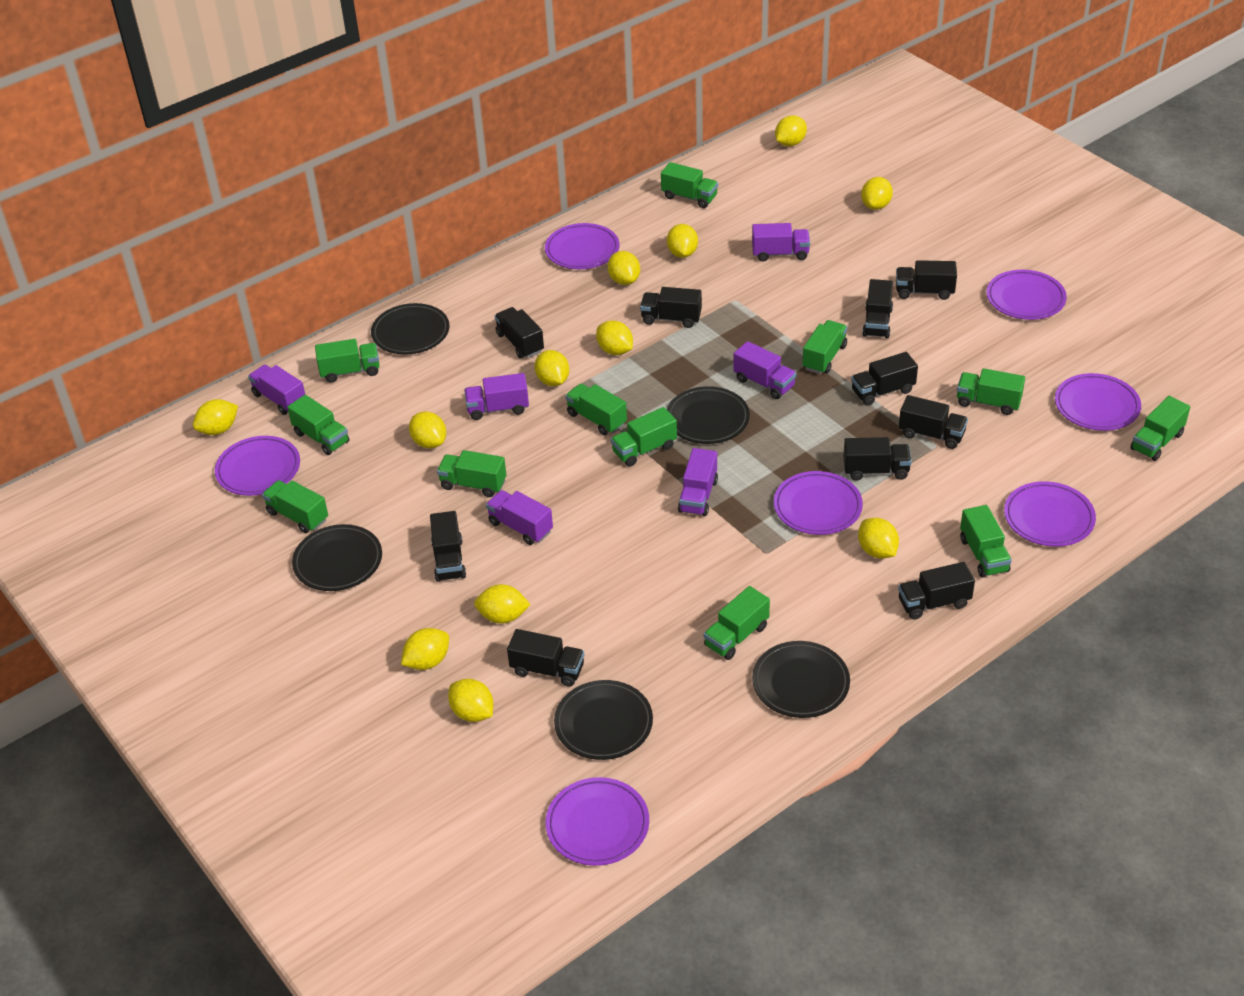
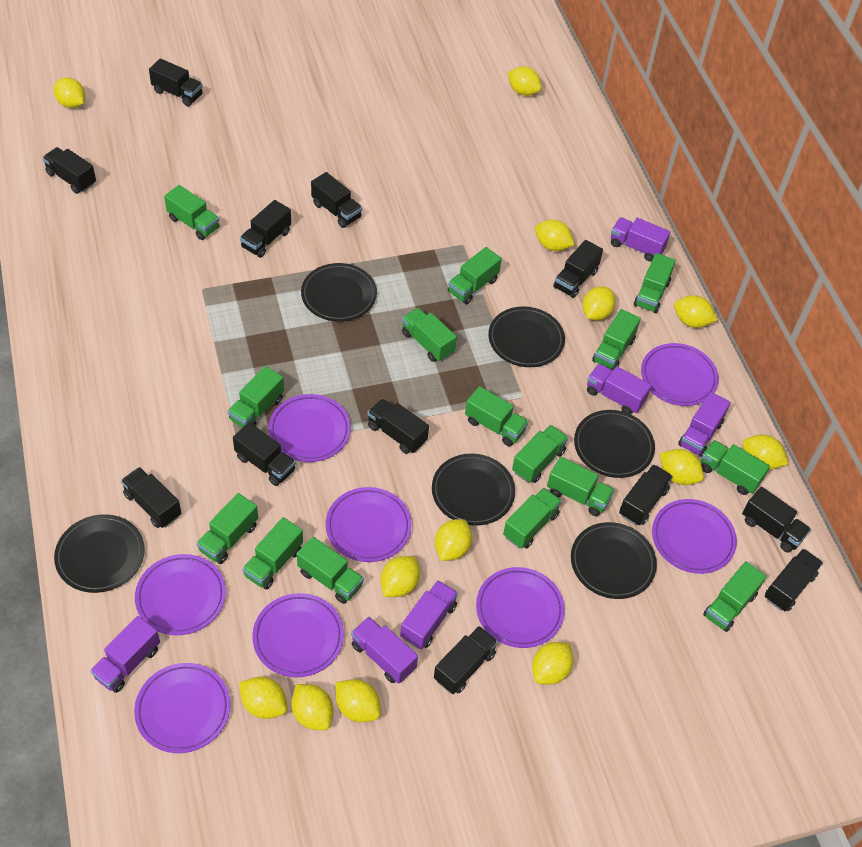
black plate: [292,524,382,591] [371,303,450,355] [554,680,653,760] [667,386,750,444] [752,641,850,718] = 5 -> [54,514,145,593] [301,263,377,322] [432,454,515,526] [488,306,565,367] [571,522,657,599] [574,410,655,478] = 6
black truck: [430,511,466,582] [495,307,544,358] [507,629,584,687] [640,287,702,328] [843,437,912,481] [851,352,918,406] [862,279,893,338] [896,260,957,300] [898,562,975,620] [899,395,968,449] = 10 -> [42,147,96,194] [121,467,181,528] [149,58,203,106] [233,422,296,486] [240,200,291,258] [311,172,362,228] [367,399,429,454] [434,626,498,694] [553,240,603,298] [619,464,673,525] [742,487,811,553] [765,549,823,611] = 12
green truck: [262,480,328,533] [287,395,349,455] [315,339,380,383] [437,450,506,497] [565,384,627,435] [611,407,677,467] [661,162,718,208] [704,586,770,660] [802,320,847,374] [957,368,1025,415] [960,505,1012,577] [1130,396,1190,461] = 12 -> [164,185,220,240] [197,493,258,564] [228,366,284,428] [242,517,303,589] [297,537,364,604] [402,308,457,362] [448,247,502,304] [465,386,528,446] [503,488,562,548] [512,425,568,483] [547,457,615,516] [592,309,641,371] [634,253,676,313] [701,440,770,495] [703,561,766,632] = 15
purple plate: [215,436,300,496] [545,223,619,269] [546,777,649,866] [774,471,863,535] [986,270,1067,320] [1004,481,1096,547] [1055,373,1141,431] = 7 -> [134,663,231,753] [135,554,226,635] [252,593,344,677] [269,394,351,462] [326,487,411,562] [476,567,565,648] [641,343,719,406] [652,499,737,574] = 8
yellow lemon: [193,399,238,435] [401,628,449,670] [409,411,446,449] [448,679,493,722] [474,584,531,624] [534,350,569,386] [596,320,633,355] [608,251,640,285] [667,224,698,258] [775,116,807,146] [858,518,899,559] [861,177,893,210] = 12 -> [53,77,85,108] [239,677,287,719] [291,684,333,730] [335,679,381,722] [381,556,420,597] [435,519,472,561] [508,66,542,96] [532,642,573,685] [535,220,575,251] [582,286,616,320] [660,449,704,485] [674,295,717,328] [743,435,788,470] = 13

